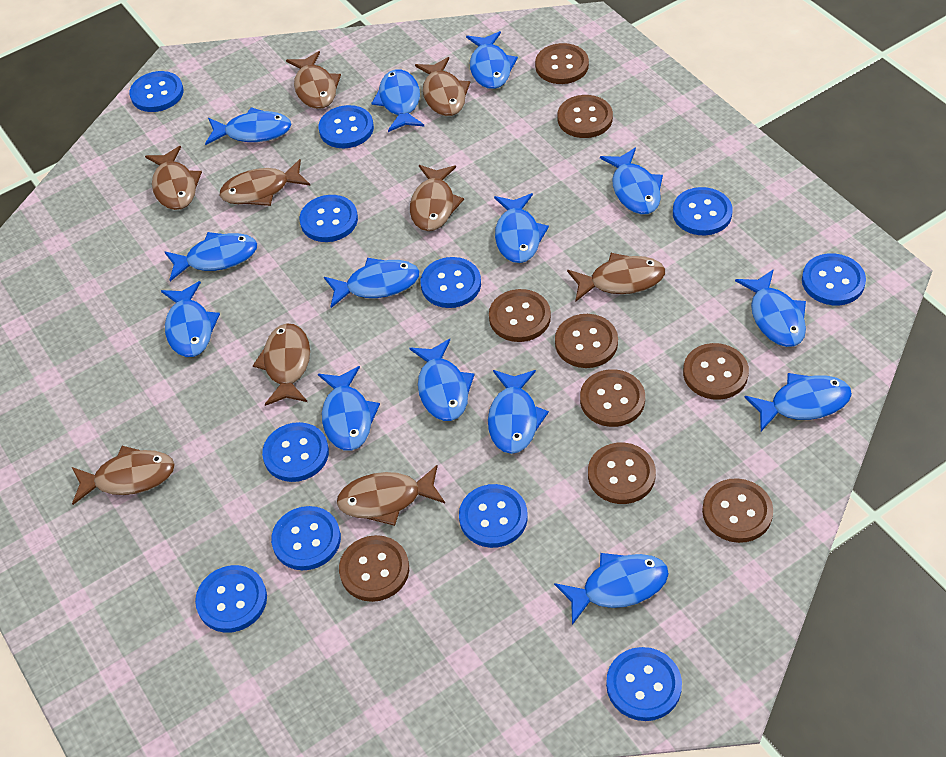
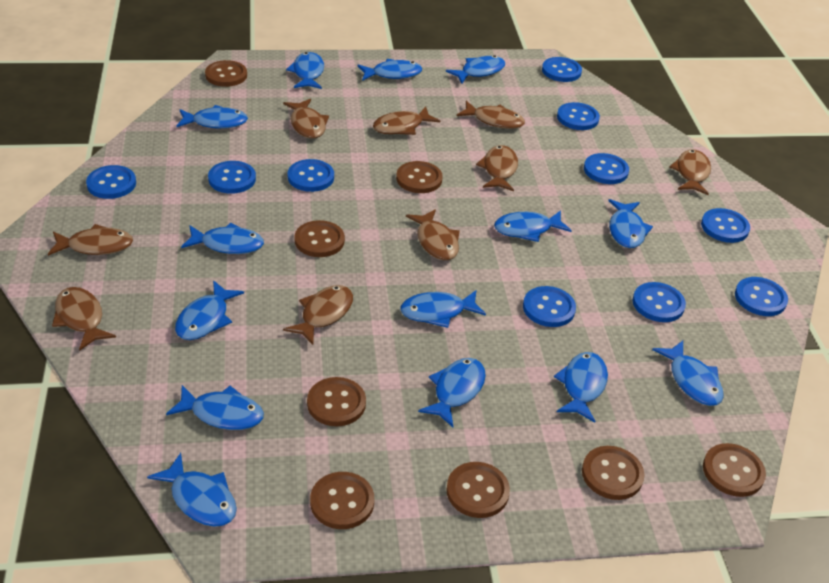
blue button: [129,71,184,112] [195,565,267,633] [262,422,329,482] [271,506,341,570] [300,195,358,242] [319,105,374,148] [421,257,481,308] [459,484,528,548] [606,647,682,721] [673,187,733,235] [802,253,866,305] = 11 -> [86,165,136,199] [208,161,256,194] [288,159,334,192] [523,286,576,327] [542,57,582,82] [557,102,600,130] [584,153,629,184] [633,282,686,322] [701,208,750,243] [735,277,788,316] = 10
brown button: [339,535,409,602] [489,289,551,342] [535,43,589,84] [555,314,618,368] [557,95,613,138] [580,369,645,427] [588,443,656,504] [683,343,749,400] [702,478,773,543] = 9 -> [205,60,247,87] [294,220,345,257] [307,377,366,426] [310,472,374,529] [396,161,443,193] [446,462,510,518] [582,446,645,500] [703,443,766,497] = 8

